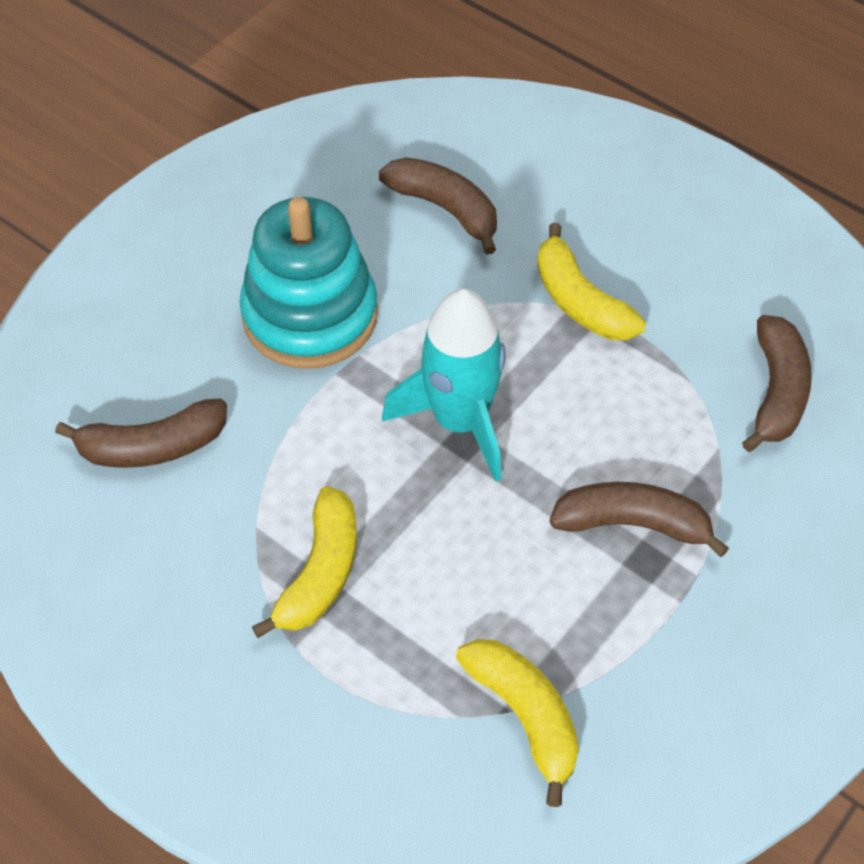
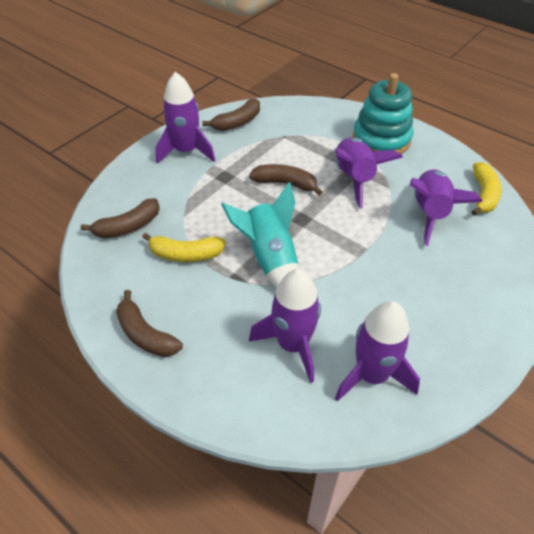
purple rocket: none = 0 -> [156,72,216,164] [249,269,321,383] [334,138,403,209] [335,301,420,402] [410,170,482,246] = 5
yellow banana: [252,486,357,638] [456,639,579,807] [537,223,646,340] = 3 -> [143,233,226,262] [471,162,502,216] = 2

